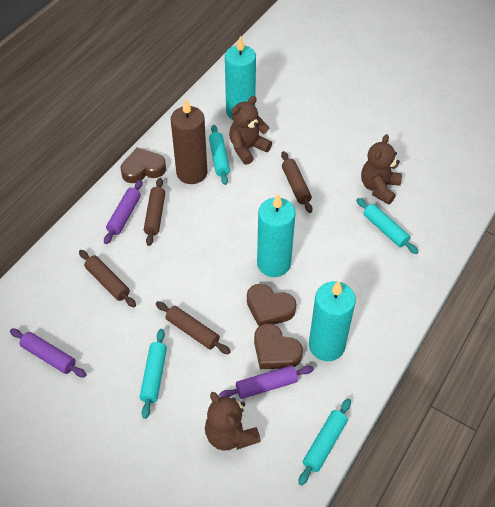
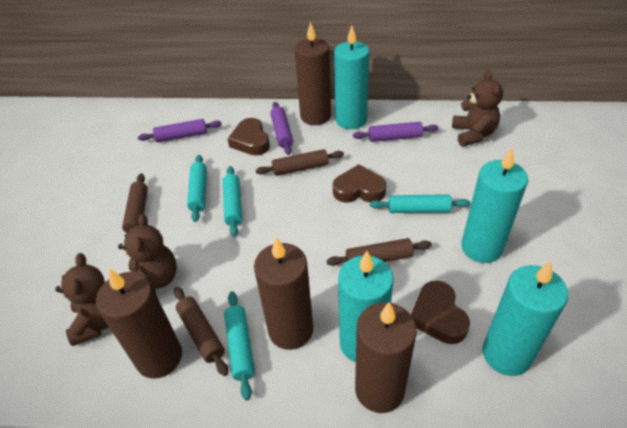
brown candle: [171,99,207,184] = 1 -> [96,269,182,379] [254,237,313,350] [295,22,331,125] [355,302,417,413] = 4
turquoise candle: [225,36,256,120] [257,194,296,277] [309,281,356,361] = 3 -> [334,26,369,129] [338,251,394,362] [461,147,528,263] [483,261,568,376] = 4

